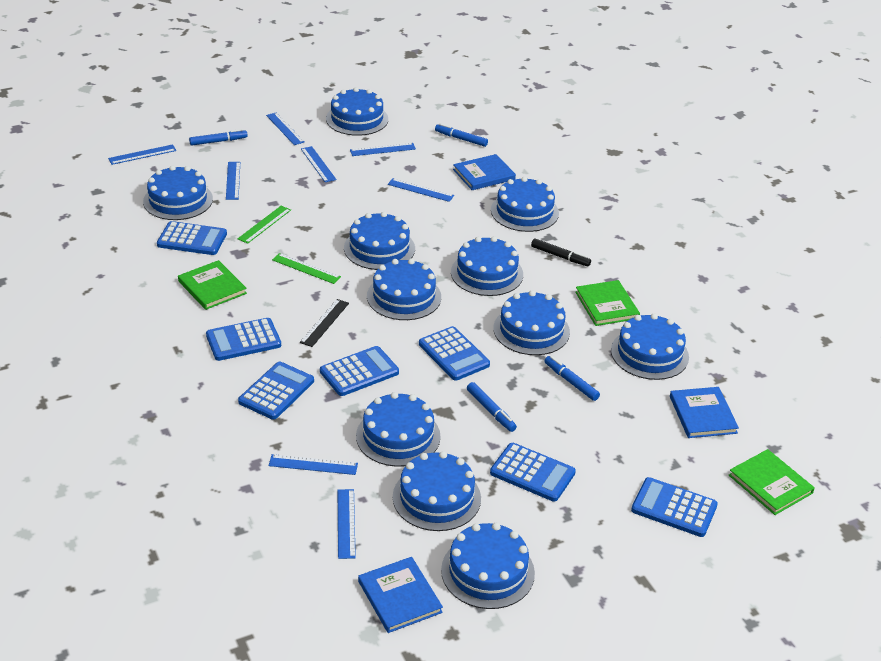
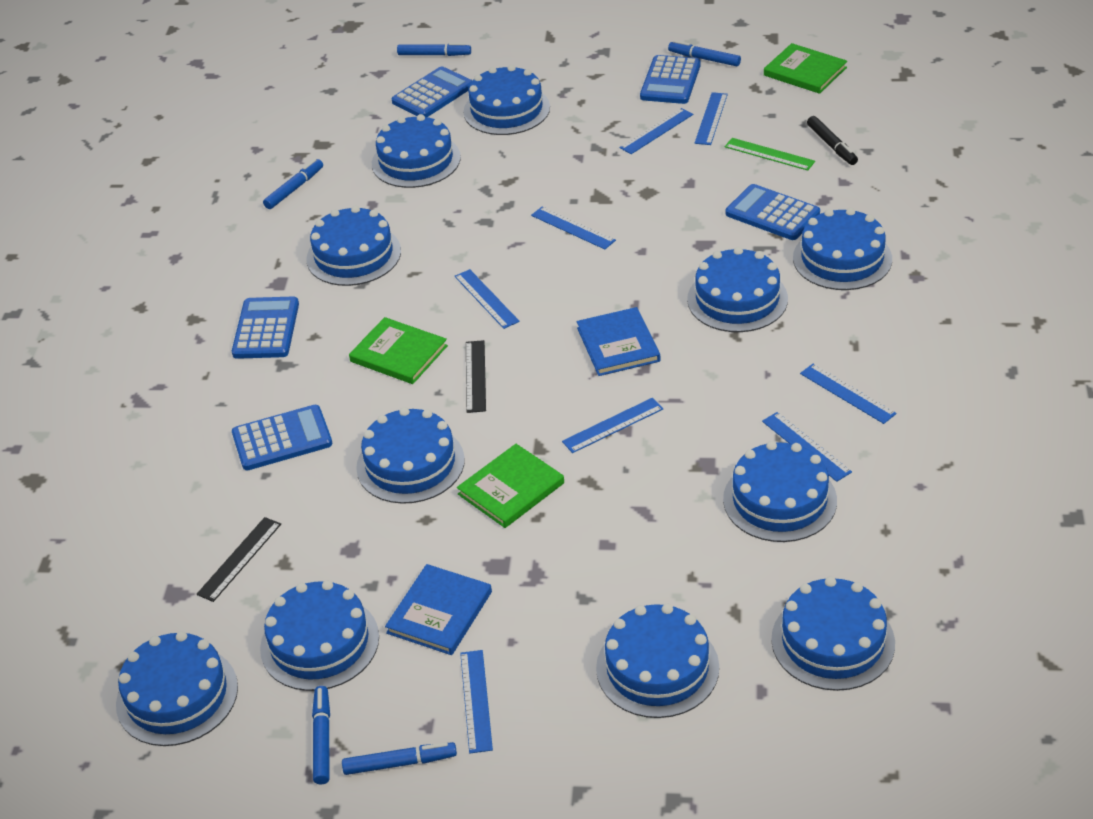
black ruler: [300,299,349,347] = 1 -> [196,517,281,602] [466,340,486,413] = 2
blue book: [358,557,443,633] [453,154,516,190] [670,387,739,438] = 3 -> [385,564,492,655] [577,307,661,376] = 2
blue calculator: [157,221,227,255] [206,318,281,361] [238,362,314,420] [320,346,399,396] [419,326,490,381] [490,443,576,502] [631,477,718,537] = 7 -> [232,296,299,359] [232,405,332,470] [391,66,473,117] [640,55,701,104] [726,184,820,240] = 5
blue marker: [189,129,248,146] [435,123,488,147] [467,382,517,432] [544,356,600,401] = 4 -> [263,159,323,209] [312,686,330,784] [342,742,457,775] [397,43,471,56] [668,40,741,66] = 5
green ruler: [237,206,291,244] [272,253,341,284] = 2 -> [725,138,815,171] = 1

